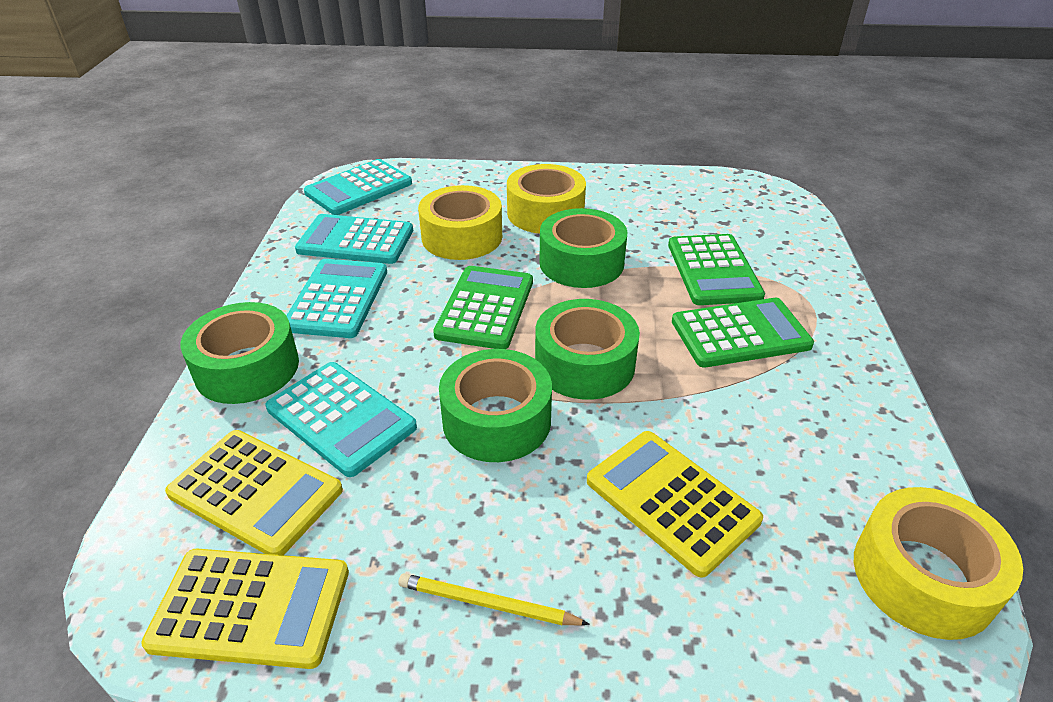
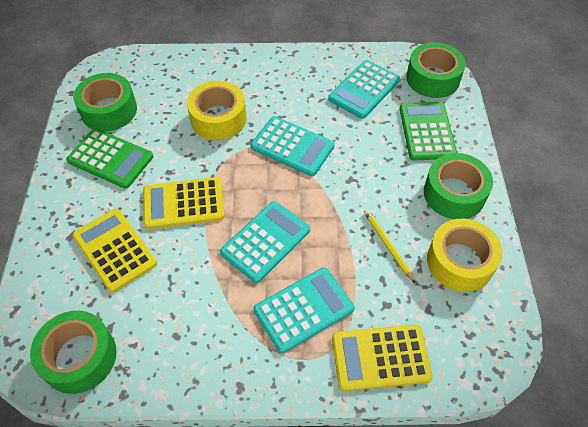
green calculator: [433,266,533,349] [668,234,765,305] [672,298,814,368] = 3 -> [66,129,153,189] [399,102,457,161] = 2
yellow tape: [418,185,502,260] [507,164,586,234] [854,487,1023,640] = 3 -> [187,81,247,140] [427,219,502,292] = 2

